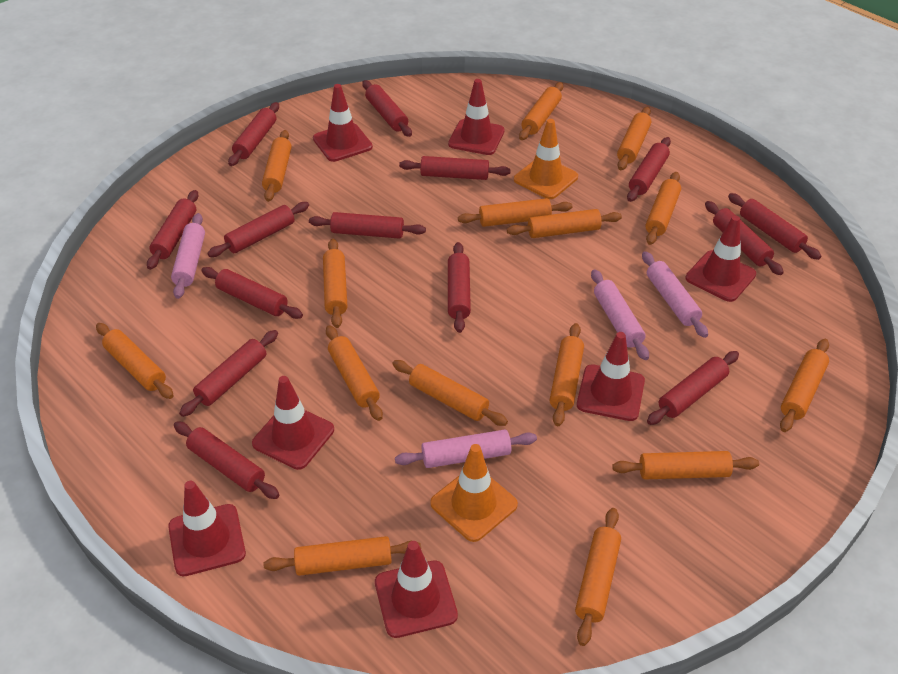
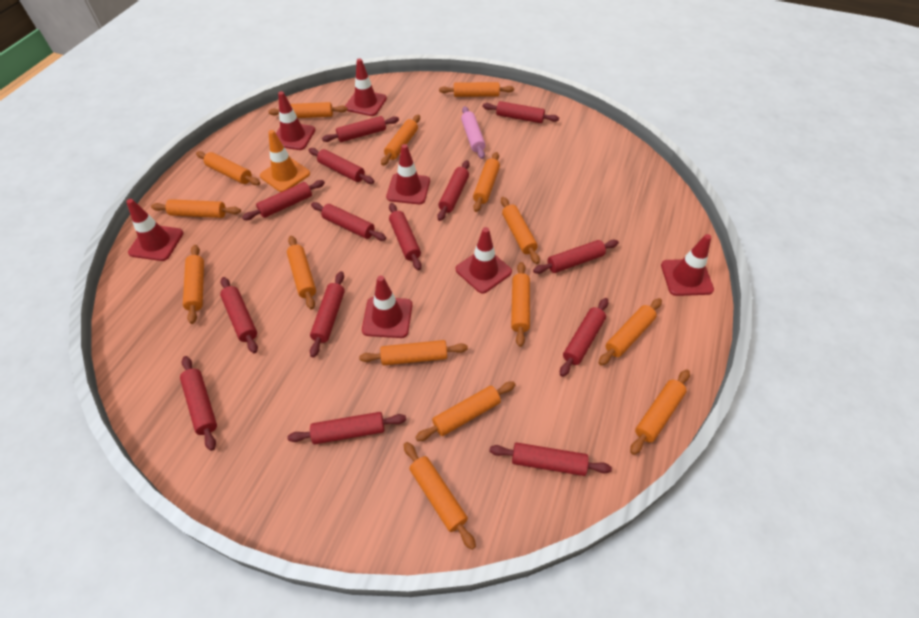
orange traffic cone: [430,444,518,542] [514,119,578,199] = 2 -> [260,130,310,192] = 1
pink rolling pin: [171,213,205,299] [395,430,537,468] [591,269,649,360] [642,251,708,338] = 4 -> [461,106,486,159] = 1

